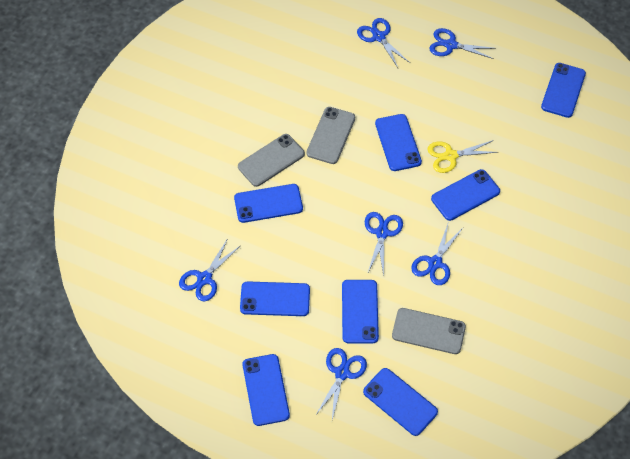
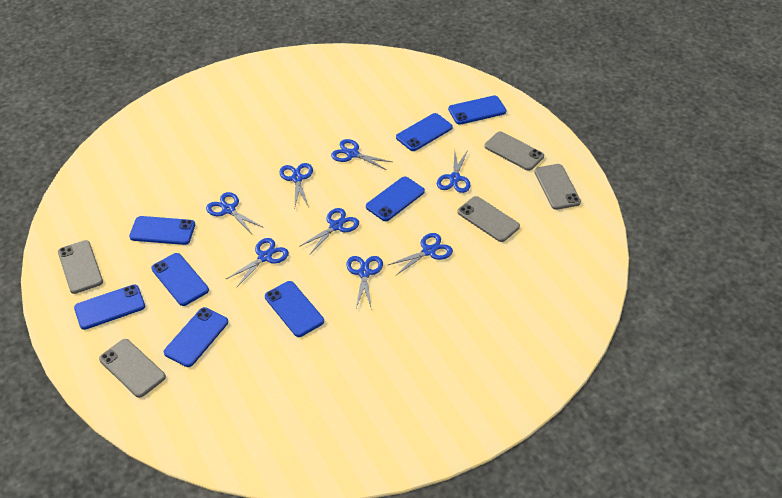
blue scissors: [179,238,240,301] [315,348,367,419] [357,18,410,68] [365,212,403,276] [411,224,463,285] [429,28,496,59] = 6 -> [206,192,264,234] [226,238,289,288] [279,163,313,207] [299,208,359,254] [331,139,392,170] [346,256,383,310] [388,233,453,275] [437,150,471,193] = 8
grey phone: [238,134,305,187] [306,107,355,164] [392,308,466,354] = 3 -> [58,240,103,294] [99,339,166,398] [457,196,520,242] [484,131,544,171] [534,164,581,210] = 5
yellow scissors: [427,140,498,173] = 1 -> none = 0

